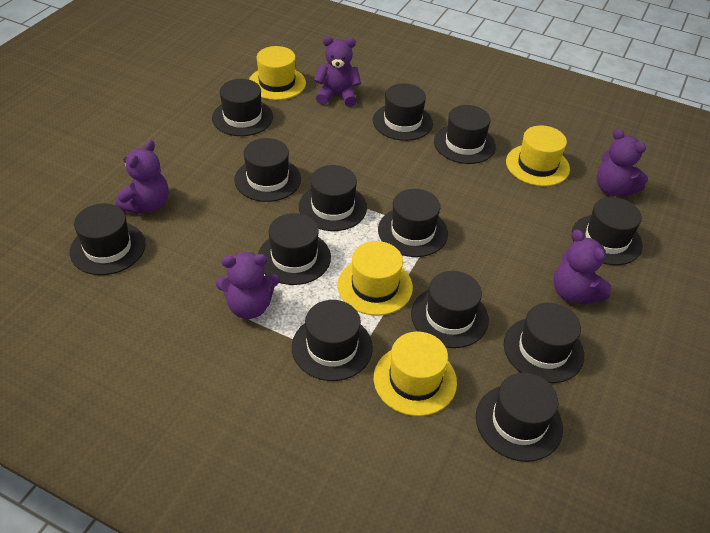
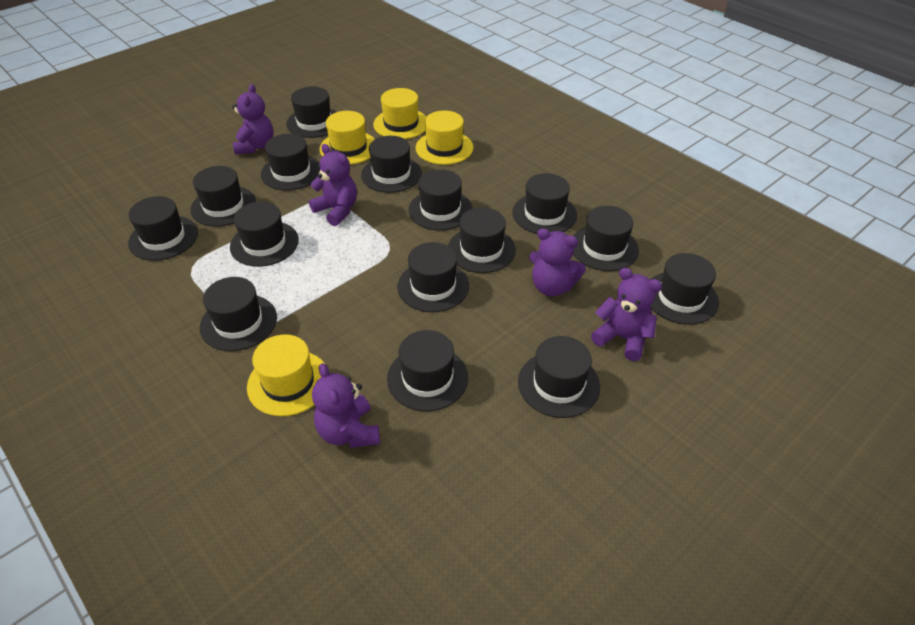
black hat: [70,203,145,275] [212,79,273,136] [234,138,301,202] [258,213,331,285] [292,300,373,381] [299,165,367,231] [373,83,433,141] [378,189,448,257] [411,271,489,348] [434,105,496,164] [476,373,563,462] [504,303,584,383] [572,197,643,265] = 13 -> [128,196,198,261] [190,166,256,227] [200,277,277,351] [230,202,299,267] [261,134,320,191] [286,86,337,138] [361,136,422,193] [387,330,468,411] [397,242,469,312] [409,169,473,231] [448,207,516,273] [512,173,577,234] [518,336,600,418] [573,206,639,271] [650,253,719,325] = 15

